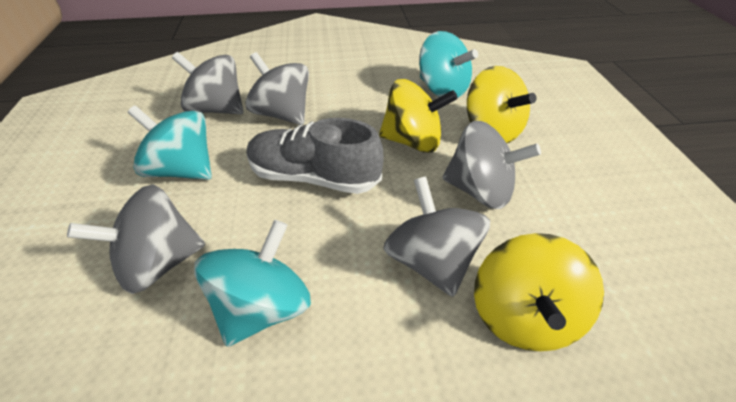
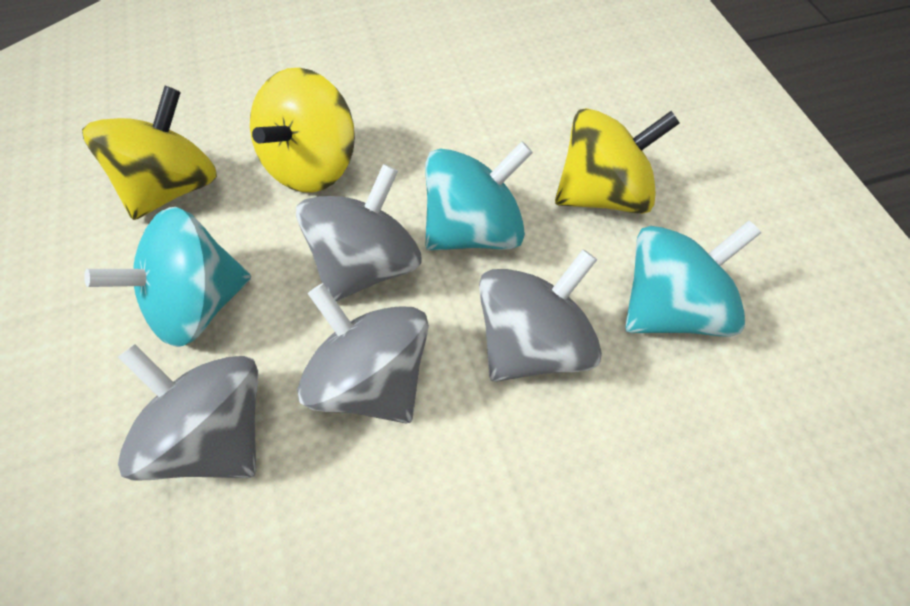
grey shoe: [247,118,383,194] = 1 -> none = 0
grey spinning top: [67,184,205,294] [172,52,243,114] [245,52,309,125] [383,176,490,297] [442,121,541,209] = 5 -> [118,344,258,481] [296,164,422,302] [297,283,429,423] [479,249,602,382] = 4

